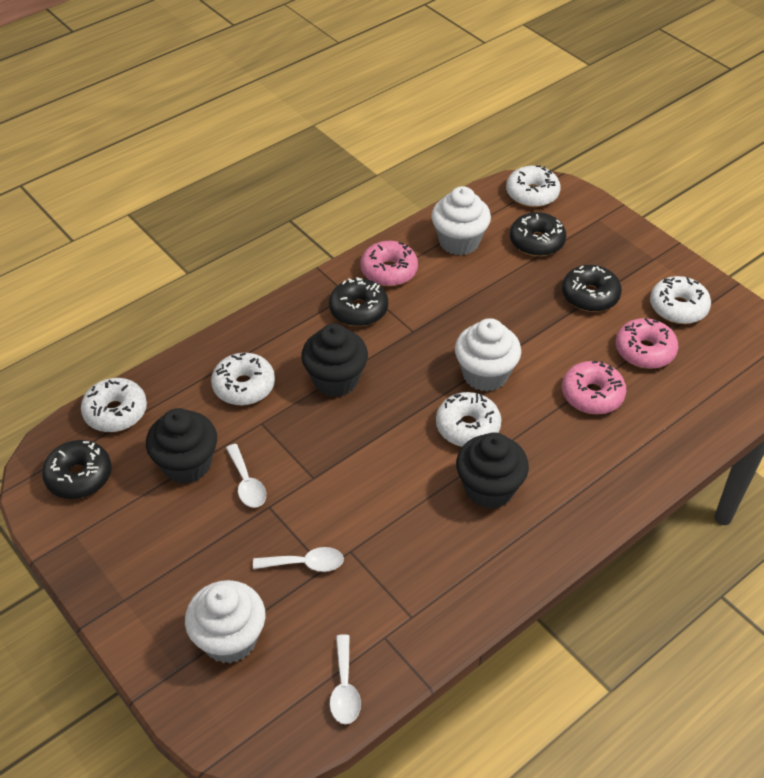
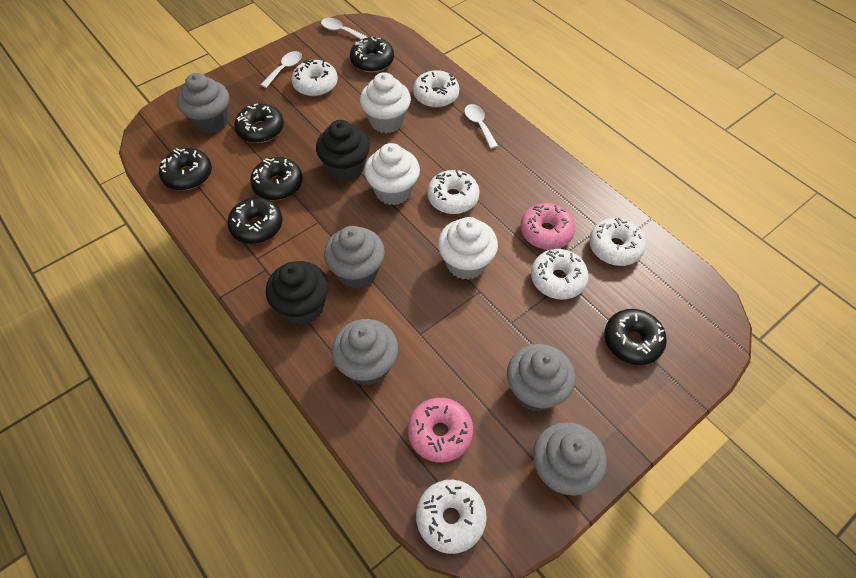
black cupcake: [146,408,217,484] [301,324,368,397] [456,432,529,509] = 3 -> [266,261,329,325] [316,120,370,181] = 2
black donut: [42,440,112,499] [329,277,388,326] [510,212,566,256] [562,265,622,312] = 4 -> [159,148,212,190] [227,197,282,244] [234,103,284,143] [250,157,303,200] [350,37,394,72] [604,309,667,365] = 6
grey cupcake: none = 0 -> [177,73,229,134] [324,226,385,288] [332,319,398,385] [507,344,575,412] [533,422,607,496] = 5
pink donut: [360,241,418,286] [562,361,626,415] [616,318,678,369] = 3 -> [408,398,473,462] [520,203,575,250] = 2
white donut: [81,378,147,432] [211,353,275,405] [436,392,501,447] [506,165,561,207] [650,276,711,324] = 5 -> [291,60,338,96] [413,70,459,108] [416,480,487,554] [427,170,480,214] [531,249,589,300] [589,217,646,266] = 6

